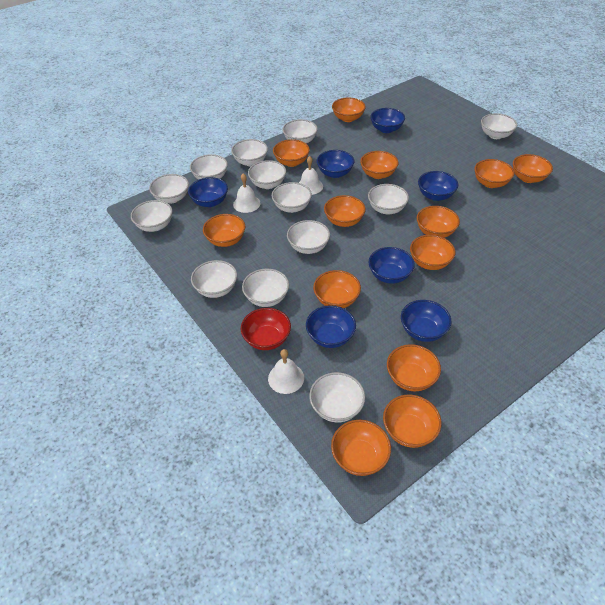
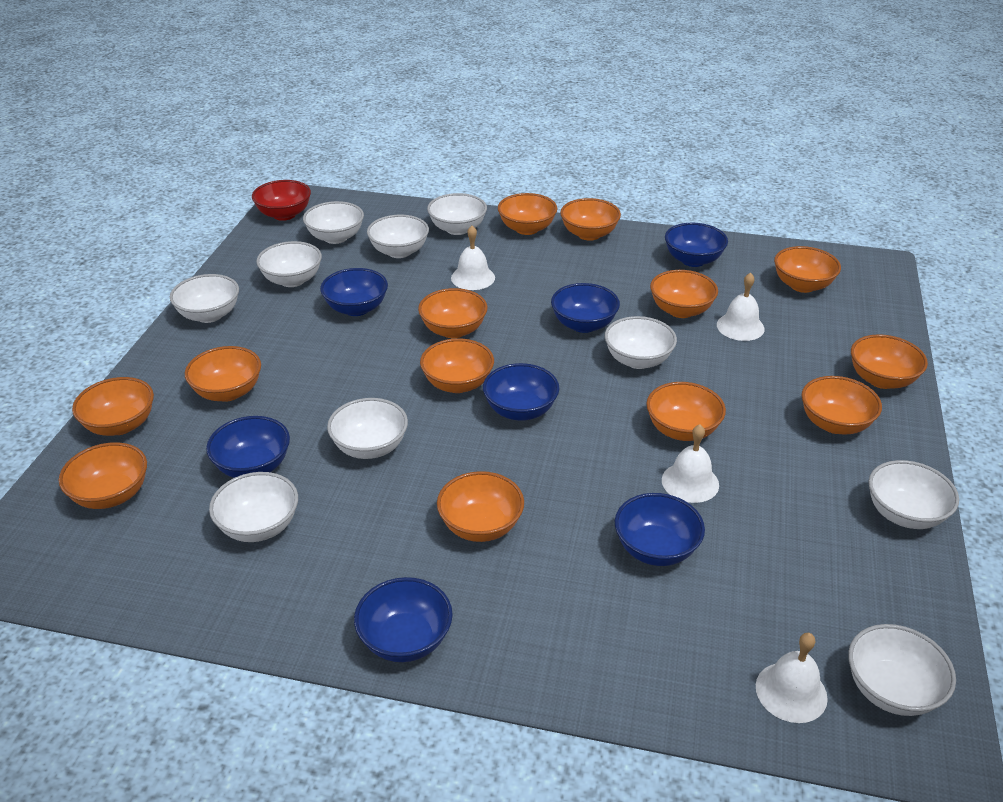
white bell: [233,174,261,213] [268,349,304,394] [299,156,323,195] = 3 -> [451,226,495,290] [662,424,719,503] [717,273,765,341] [756,633,828,723] = 4
white bowl: [131,200,172,232] [149,174,189,203] [190,154,228,180] [191,260,237,298] [231,139,268,166] [242,269,289,307] [248,160,286,189] [272,182,312,213] [282,119,318,143] [287,220,330,254] [309,372,365,423] [368,184,409,214] [481,113,517,139] = 13 -> [170,274,239,323] [209,472,298,542] [256,241,322,287] [303,201,364,244] [327,398,408,459] [367,215,429,258] [427,193,487,235] [605,316,677,369] [848,624,956,716] [869,460,959,529] = 10

